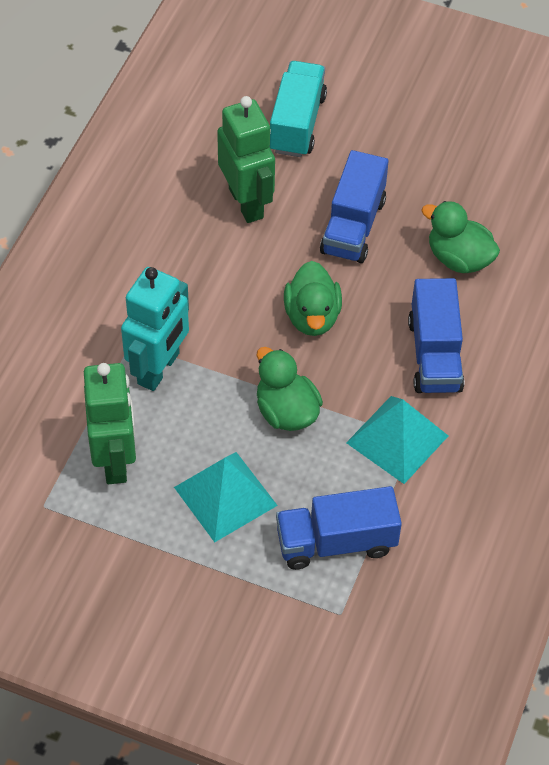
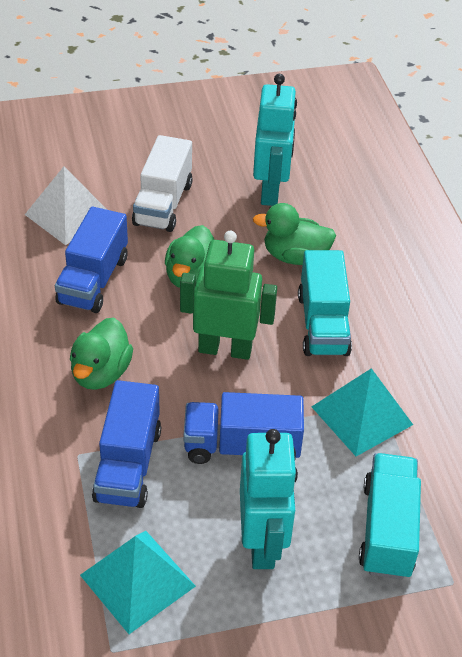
green robot: [84,363,136,484] [217,96,275,223] = 2 -> [180,231,277,360] = 1
turquoise robot: [121,267,189,391] = 1 -> [240,429,298,569] [253,74,297,206] = 2
turquoise truck: [269,61,327,157] = 1 -> [298,250,352,356] [359,453,421,579] = 2
white pyramid: none = 0 -> [25,166,107,245] = 1
white truck: none = 0 -> [132,135,193,232] = 1

